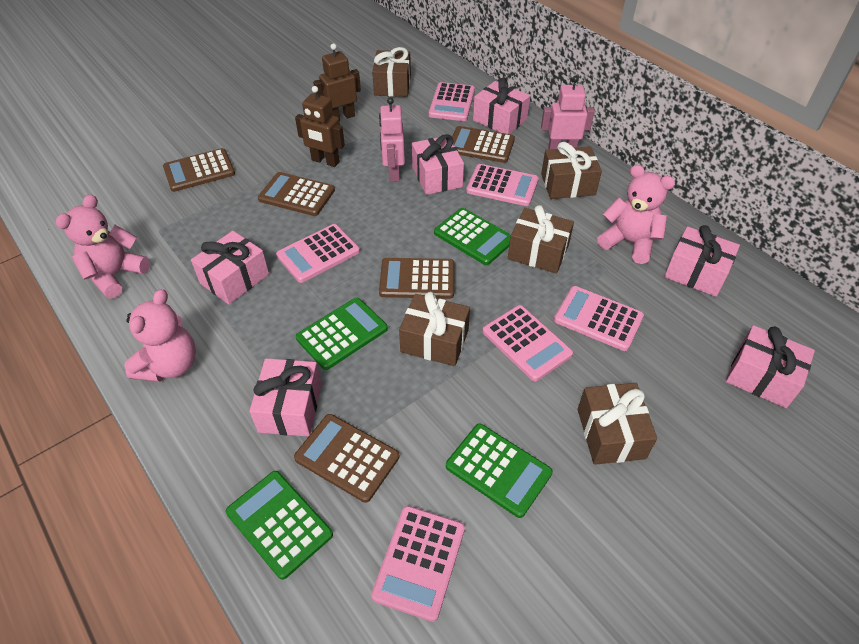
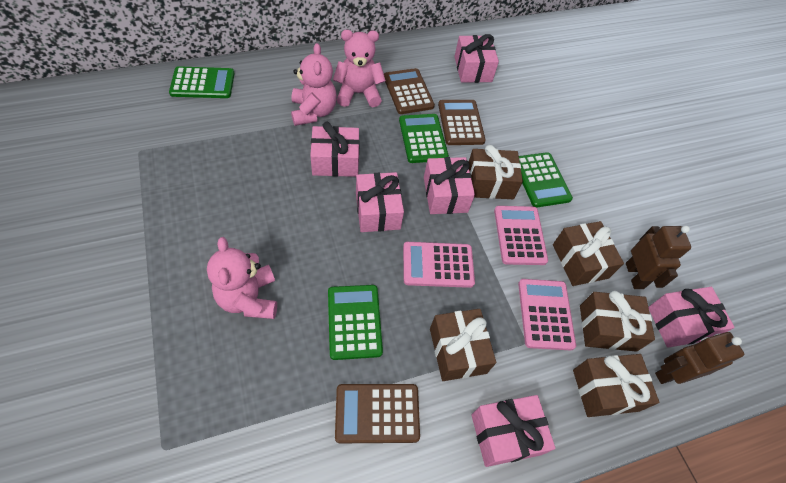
brown calculator: [163,148,235,192] [258,172,335,216] [294,414,400,503] [379,258,454,299] [452,126,515,163] = 5 -> [335,384,420,443] [384,68,435,114] [438,100,486,145] = 3
pink calculator: [276,224,360,283] [371,506,465,622] [429,82,475,121] [466,164,539,206] [482,305,573,382] [554,286,644,351] = 6 -> [403,242,475,288] [494,206,548,265] [518,279,576,350] = 3
pink robot: [379,97,405,182] [541,76,595,150] = 2 -> none = 0

